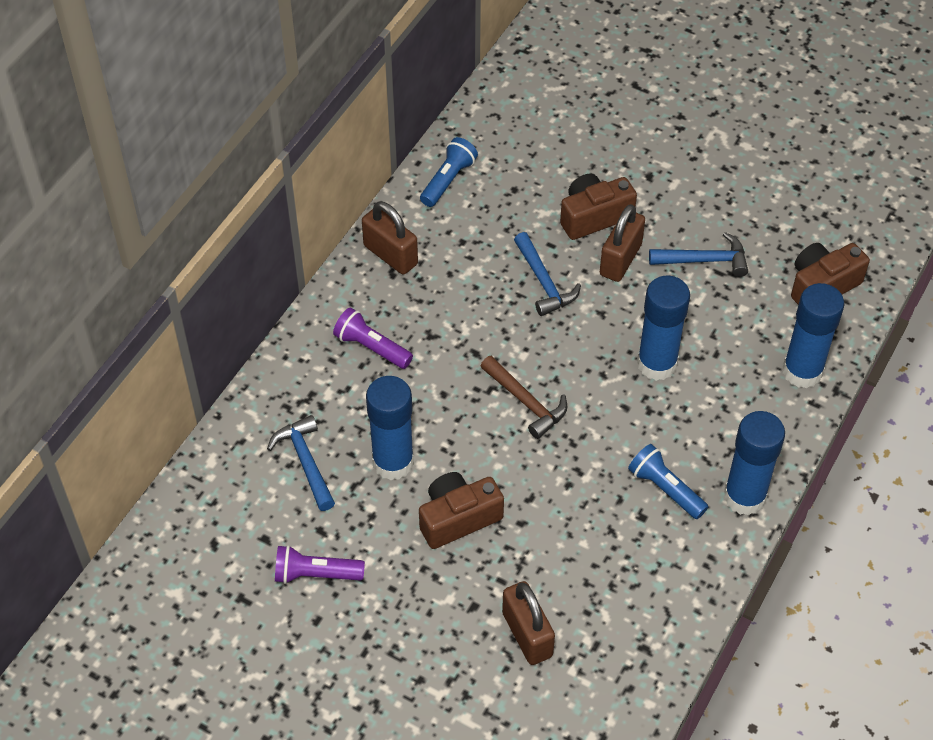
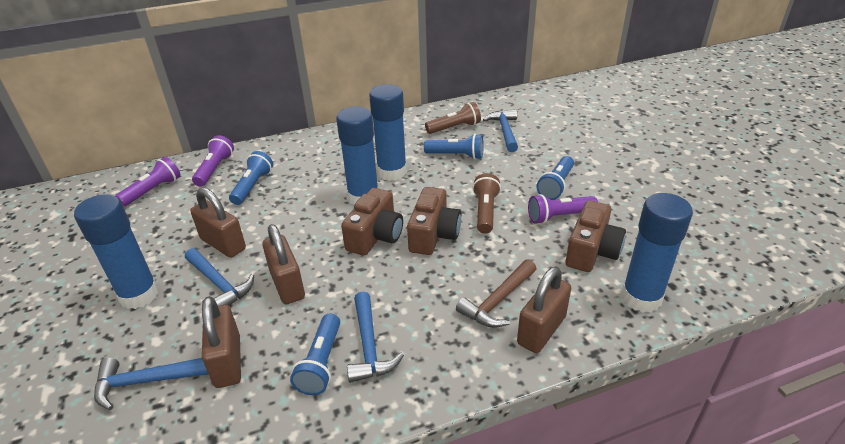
blue flashlight: [420,137,478,207] [628,444,708,519] = 2 -> [229,151,273,205] [290,313,340,395] [424,134,484,159] [536,156,574,200] = 4
blue hammer: [267,415,335,511] [514,232,581,316] [649,232,748,277] = 3 -> [94,358,208,410] [185,248,254,306] [347,292,404,383] [483,109,518,152] = 4
brown flashlight: none = 0 -> [425,102,481,134] [472,173,501,234] = 2
brown padlock: [362,201,418,275] [502,581,555,665] [600,204,645,282] = 3 -> [190,187,246,258] [202,296,241,388] [262,224,305,304] [517,267,571,353] = 4
purple flashlight: [275,545,365,584] [333,307,413,369] = 2 -> [116,157,181,206] [192,135,234,187] [528,194,598,224] = 3

